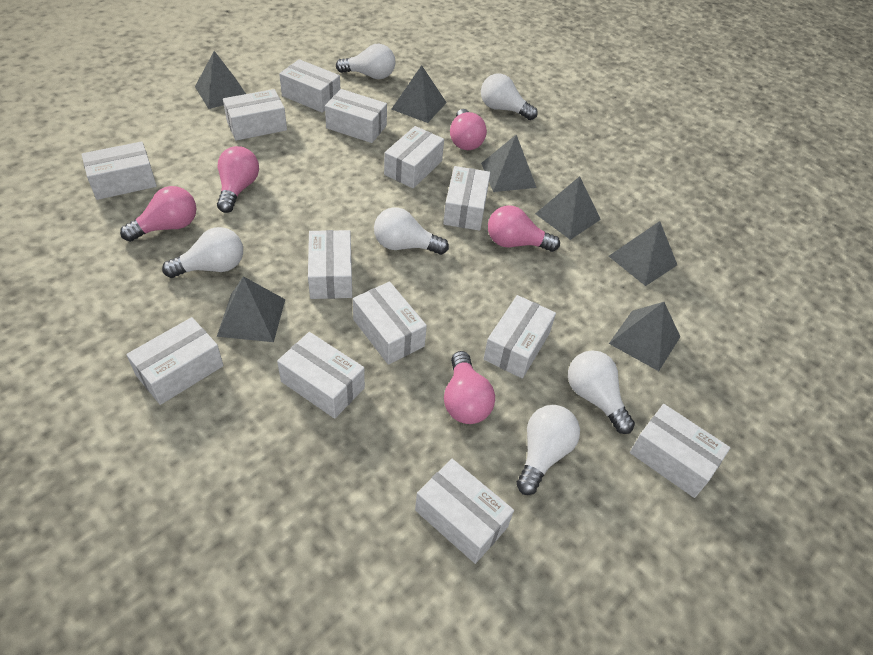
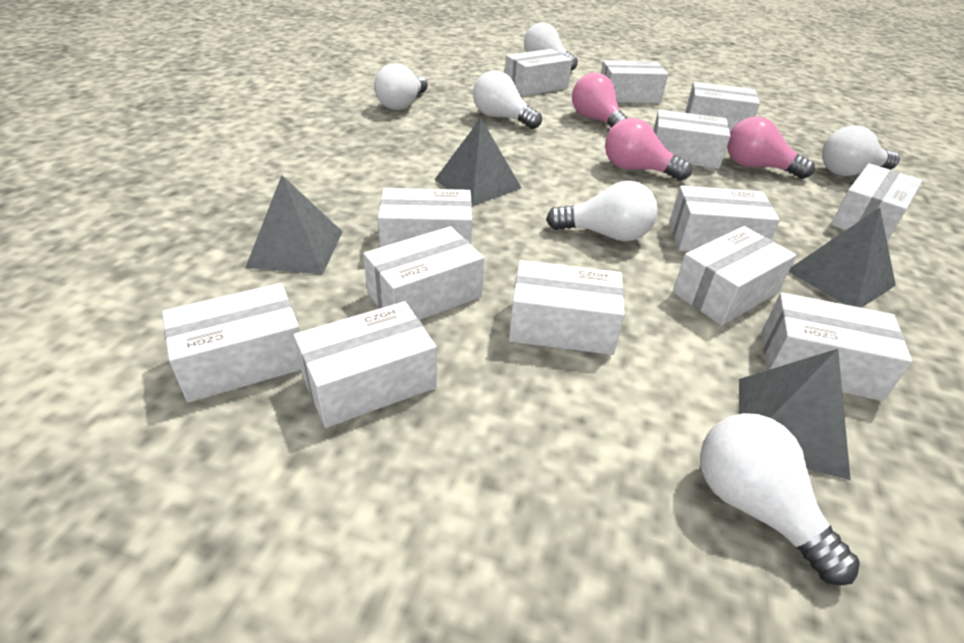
grey pyramid: [195,51,246,109] [217,276,285,342] [391,65,447,123] [481,135,537,192] [535,176,601,240] [609,221,677,286] [609,302,680,371] = 7 -> [245,175,342,274] [434,118,521,206] [739,349,851,480] [789,207,896,308] = 4
pink light bulb: [120,186,196,242] [217,146,259,213] [444,351,495,424] [450,109,487,150] [488,206,560,252] = 5 -> [572,73,627,128] [605,118,692,181] [727,116,815,179] = 3

